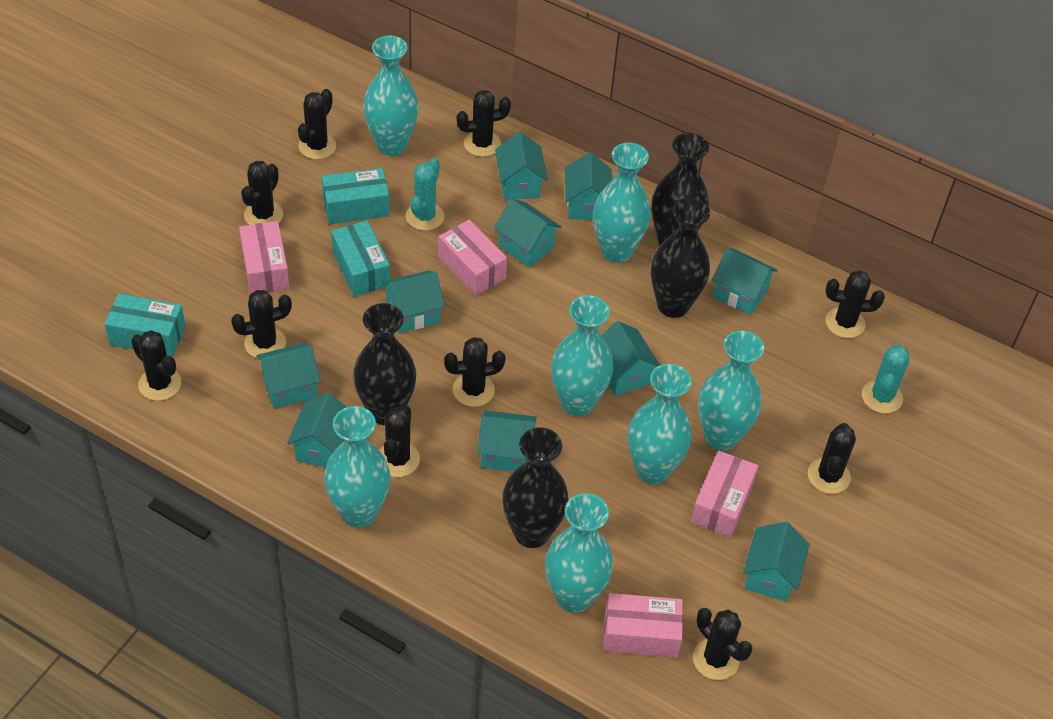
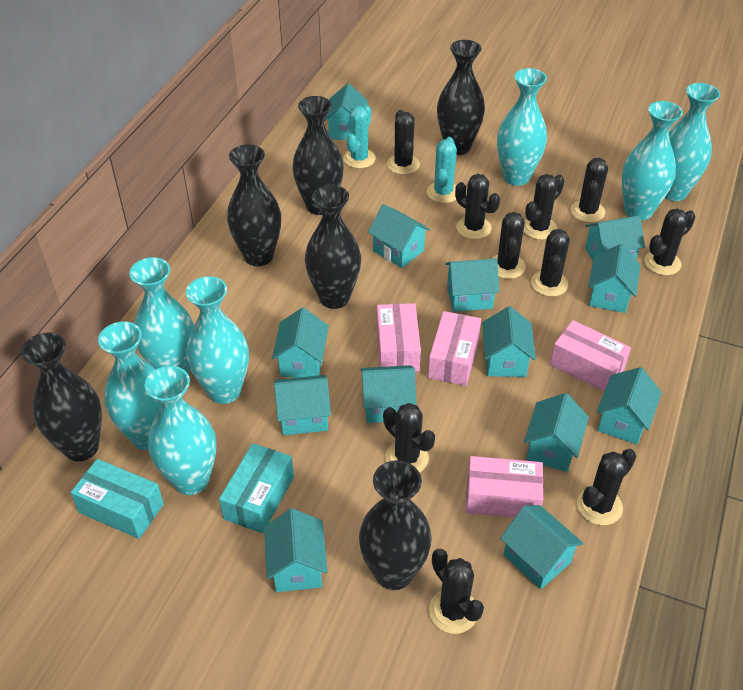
black vase: [353,303,416,425] [502,428,569,548] [651,133,709,245] [651,197,710,318] = 4 -> [21,333,102,461] [227,144,281,266] [292,96,344,215] [305,185,361,309] [359,460,432,590] [437,40,485,155] = 6
turquoise box: [105,294,185,357] [322,168,390,224] [331,221,390,296] = 3 -> [71,459,164,539] [219,443,294,533] = 2
turquoise house: [256,343,321,408] [287,393,346,468] [382,270,445,333] [478,411,537,472] [494,199,561,268] [495,132,547,200] [565,152,612,220] [601,321,660,396] [712,248,777,315] [743,522,810,602] = 10 -> [264,508,328,592] [272,307,329,378] [274,375,331,435] [324,83,368,140] [361,365,417,423] [368,204,430,268] [445,258,499,312] [482,306,536,377] [500,505,584,589] [524,393,589,472] [585,215,645,261] [588,244,641,313] [597,367,662,445] = 13

